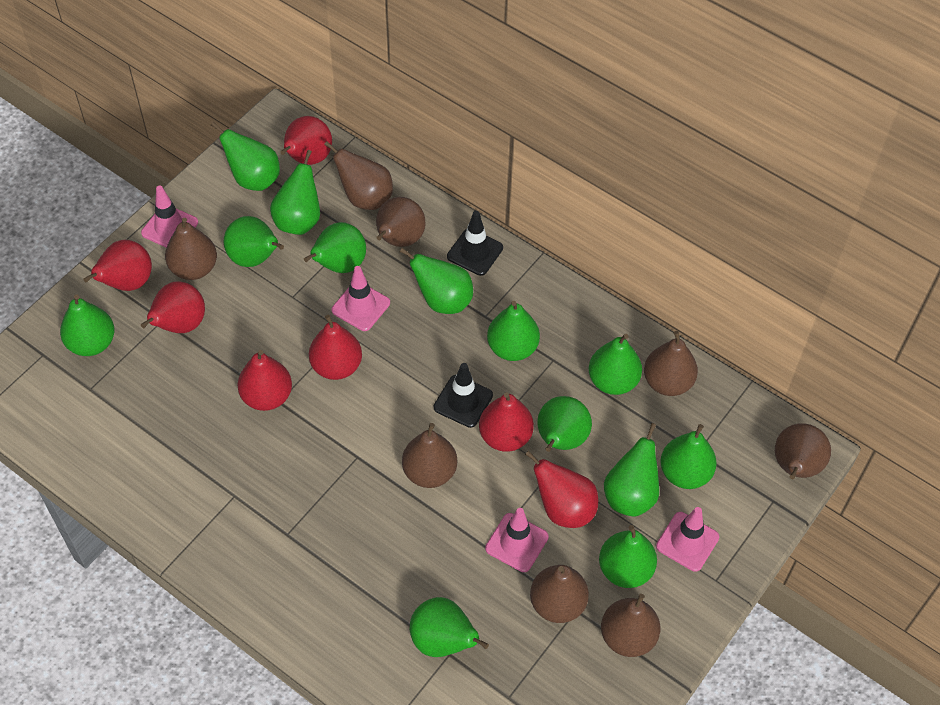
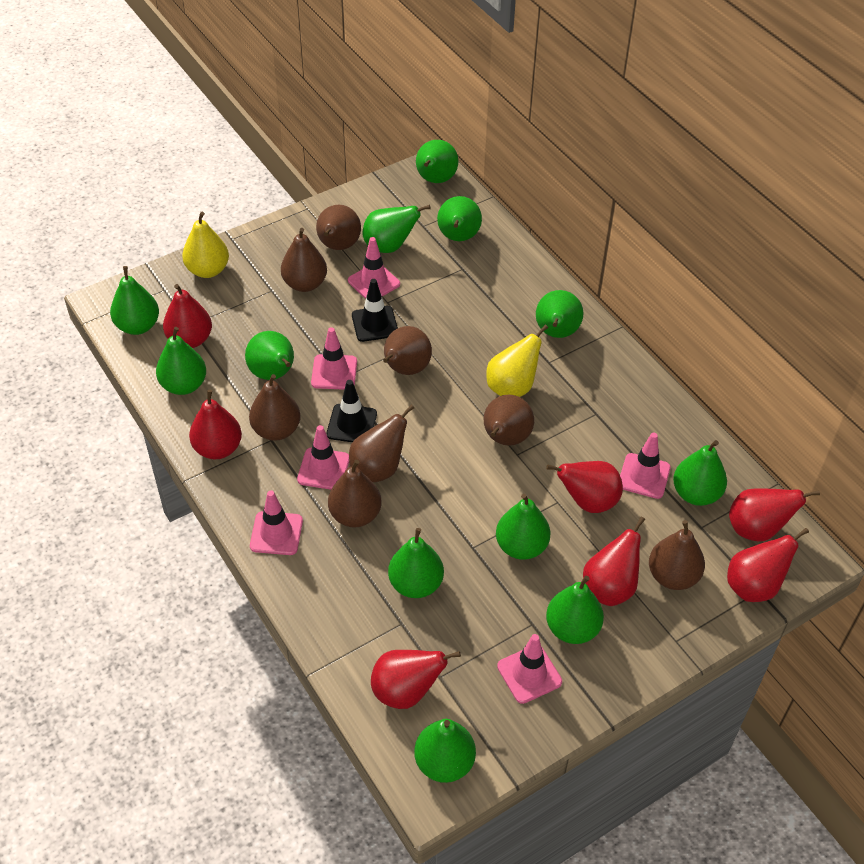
green pear: [60,295,115,356] [211,122,280,191] [224,216,284,267] [270,150,320,235] [304,222,366,273] [400,248,473,314] [410,597,489,657] [487,301,540,361] [537,396,592,452] [588,334,642,395] [599,525,657,588] [604,423,659,517] [660,424,717,489] = 13 -> [110,266,159,335] [156,327,206,395] [245,331,294,380] [363,205,431,253] [388,528,444,598] [414,719,476,783] [416,140,458,183] [437,196,482,241] [496,494,551,560] [536,290,584,338] [546,575,604,644] [673,440,727,506] = 12
pink traffic cone: [141,185,198,248] [332,266,390,331] [485,508,549,572] [656,507,719,572] = 4 -> [250,490,303,555] [297,425,349,490] [311,327,357,390] [348,237,400,299] [497,634,562,704] [620,432,671,499] = 6
yellow pear: none = 0 -> [182,212,229,278] [486,324,548,397] = 2

